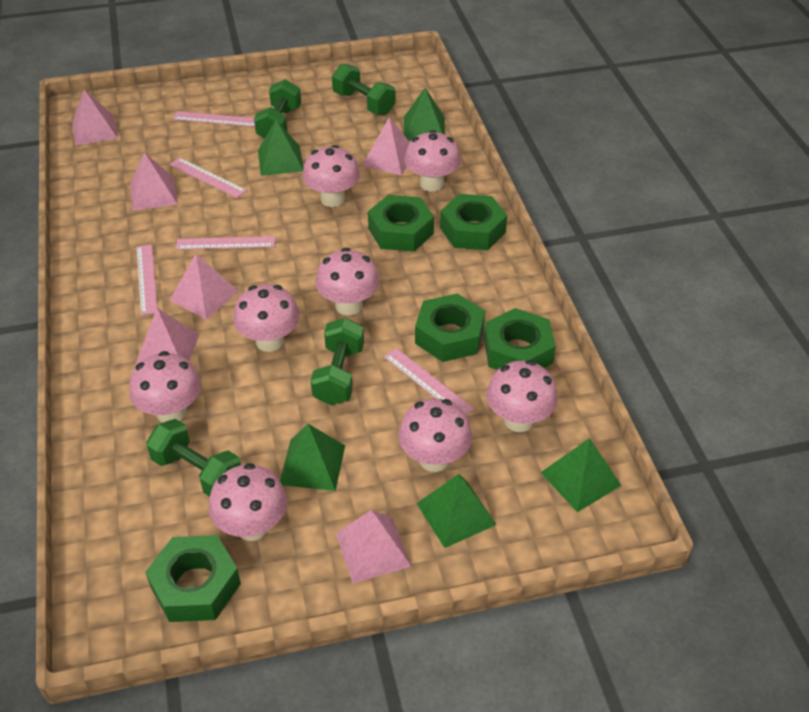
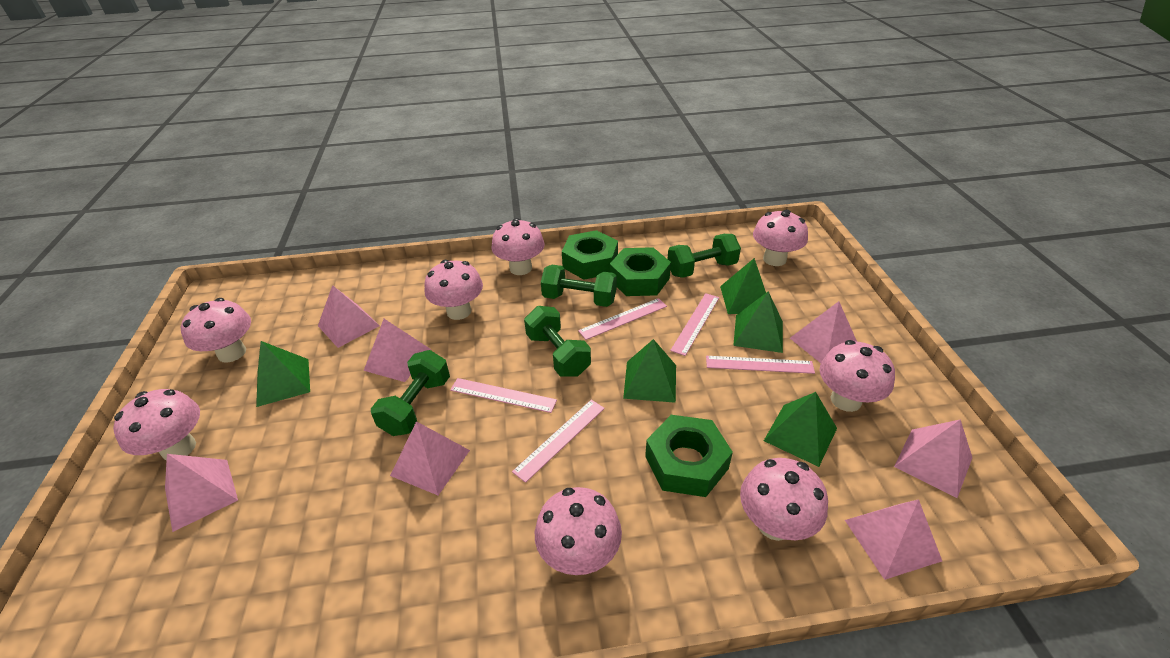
green nut: [145,535,241,622] [368,195,434,252] [415,293,485,362] [440,194,507,250] [484,308,556,370] = 5 -> [562,230,618,280] [610,247,671,296] [645,415,733,497] = 3
pink pyramid: [72,90,118,146] [130,152,178,211] [135,308,199,366] [170,254,239,320] [336,510,411,583] [362,117,410,175] = 6 -> [165,454,238,532] [318,285,379,348] [364,319,431,382] [390,421,470,495] [790,301,857,363] [845,499,942,580] [894,419,972,498] = 7

